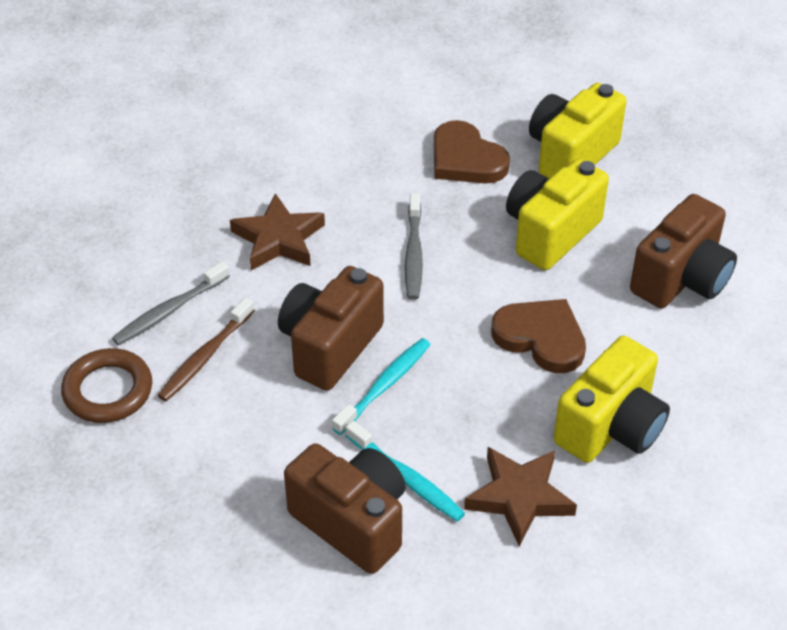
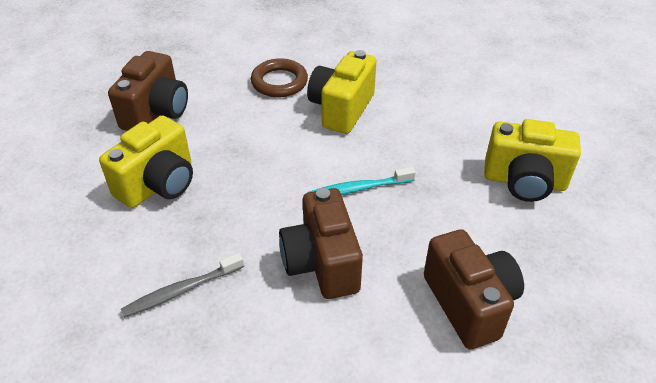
brown heart: [434,120,510,184] [491,299,586,373] = 2 -> none = 0
brown star: [230,193,325,270] [464,447,577,546] = 2 -> none = 0
brown toothbrush: [157,297,255,401] = 1 -> none = 0
grey toothbrush: [112,261,230,346] [405,193,423,300] = 2 -> [121,253,244,318] = 1
turquoise toothbrush: [332,338,431,435] [346,421,465,522] = 2 -> [309,167,416,195] = 1

